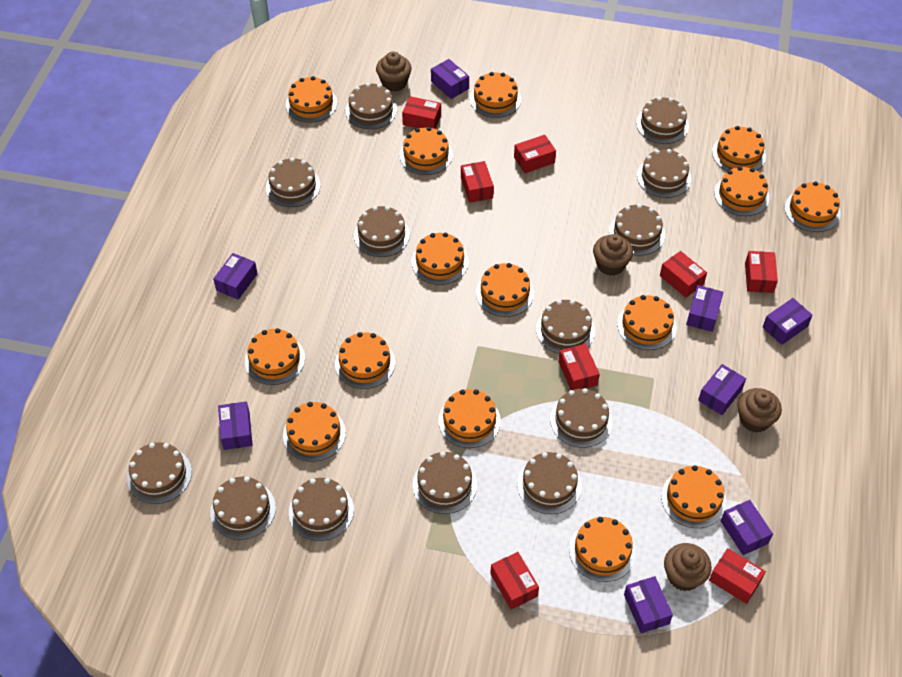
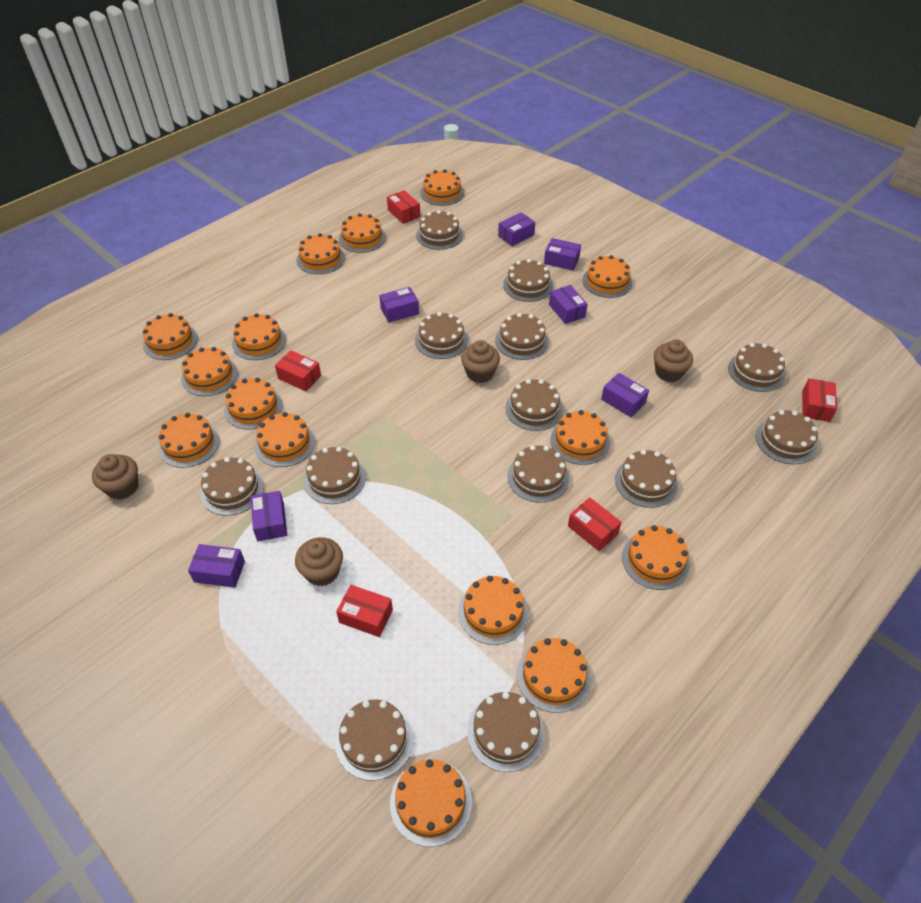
purple box: [213,253,258,300] [218,401,253,450] [431,59,469,99] [624,576,673,633] [686,285,724,332] [698,364,746,415] [721,500,773,555] [763,298,813,345] = 8 -> [188,544,245,588] [250,491,287,541] [379,287,419,322] [498,212,535,246] [544,238,581,271] [549,285,587,324] [601,373,649,417] = 7
red box: [402,96,441,129] [461,161,494,203] [490,552,539,610] [514,135,556,173] [558,344,600,390] [660,251,707,298] [709,548,766,604] [745,251,778,293] = 8 -> [275,350,321,392] [336,585,393,637] [387,190,420,224] [568,497,622,551] [802,378,837,422] = 5

